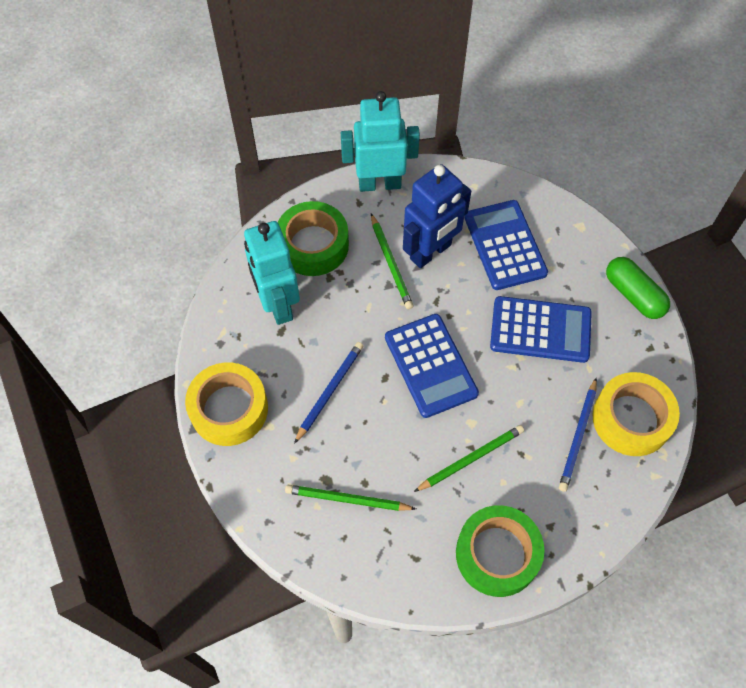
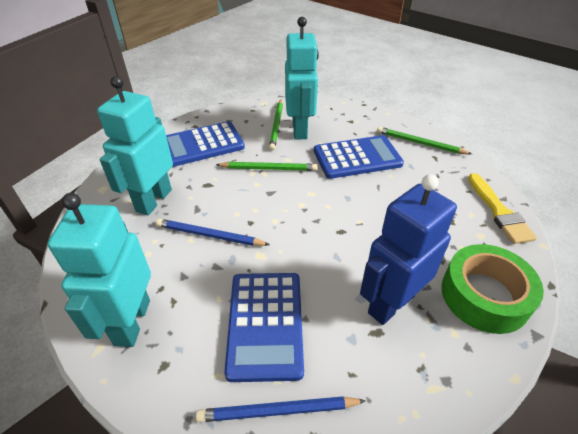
green capsule: [606,257,670,319] = 1 -> none = 0
green tape: [278,201,349,276] [456,505,544,597] = 2 -> [441,244,544,334] = 1
turquoise robot: [244,221,300,325] [341,91,420,192] = 2 -> [47,193,151,347] [97,76,173,215] [285,17,319,140] = 3
yellow brush: none = 0 -> [468,173,537,244] = 1
yellow tape: [185,362,268,446] [592,372,680,456] = 2 -> none = 0

